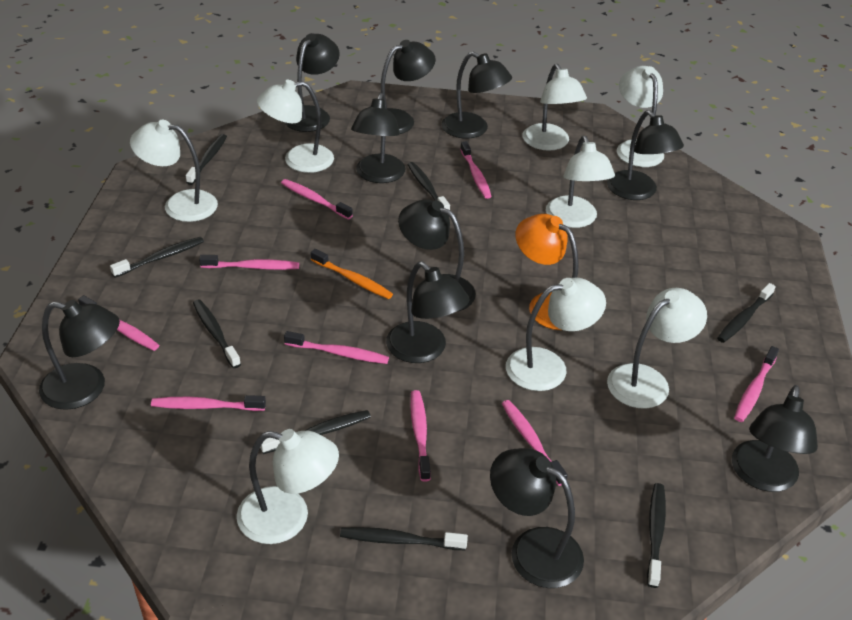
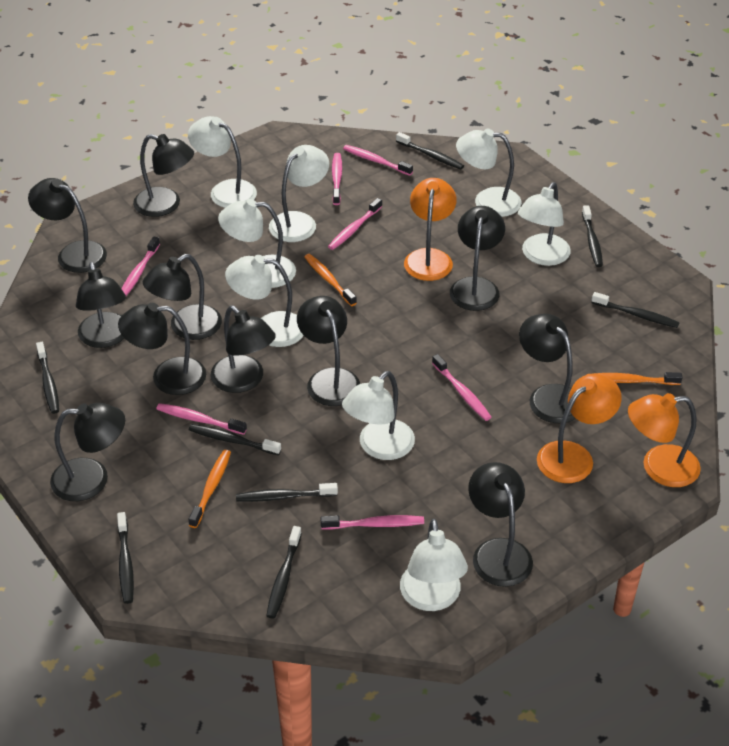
black lamp: [39,300,120,410] [284,33,340,132] [351,93,405,183] [381,40,436,134] [386,262,470,363] [398,199,476,311] [442,52,512,139] [490,448,584,588] [607,110,684,200] [732,385,818,492] = 10 -> [28,178,107,273] [50,403,125,501] [76,262,126,348] [118,303,206,395] [133,134,194,217] [143,254,222,340] [211,305,276,393] [297,296,360,406] [450,206,505,311] [468,462,533,587] [519,314,576,423] = 11
orange lamp: [515,214,579,330] = 1 -> [404,178,456,281] [537,374,622,483] [628,393,701,487] = 3
orange toothbrush: [311,249,393,299] = 1 -> [188,450,231,528] [304,254,357,306] [586,372,683,385] = 3
pink toothbrush: [78,295,159,351] [151,395,266,411] [199,255,299,270] [281,179,353,219] [284,331,389,364] [410,390,431,481] [460,141,492,199] [502,400,568,486] [734,346,779,422] = 9 -> [121,236,160,296] [156,403,247,435] [321,515,424,530] [328,198,382,250] [332,153,342,205] [343,145,413,176] [432,354,492,421] = 7

